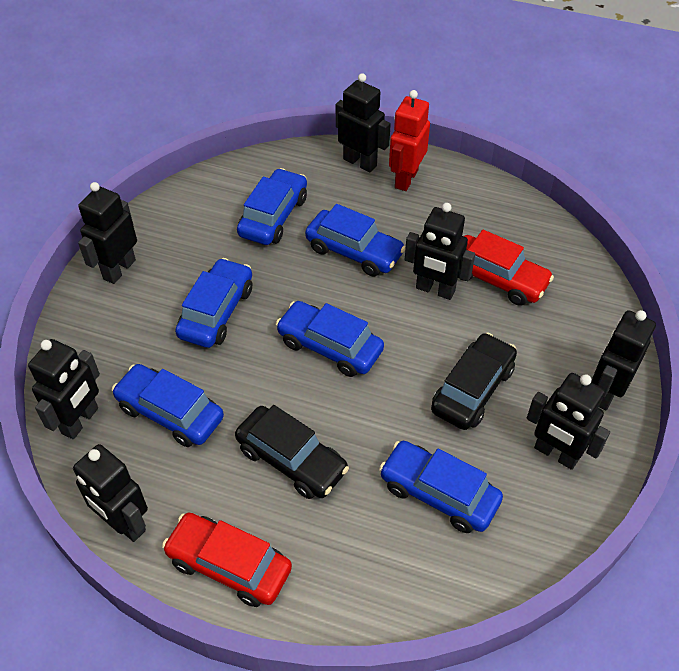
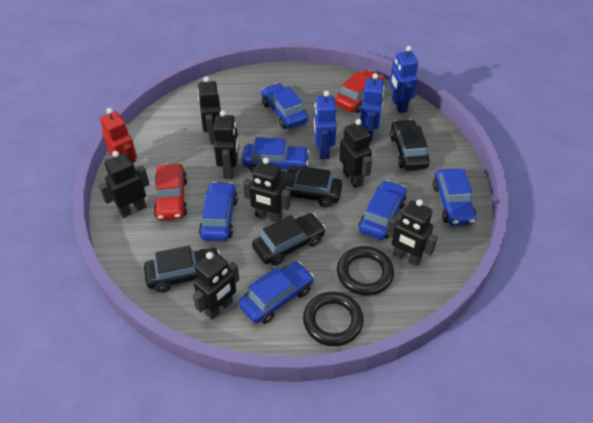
black car: [235,405,349,499] [431,332,517,430] = 2 -> [144,246,220,293] [252,213,326,266] [281,166,342,208] [390,119,430,170] = 4
black ring: none = 0 -> [303,292,364,346] [337,246,394,296] = 2
blue robot: none = 0 -> [314,91,337,159] [360,73,384,141] [389,46,418,113] = 3

